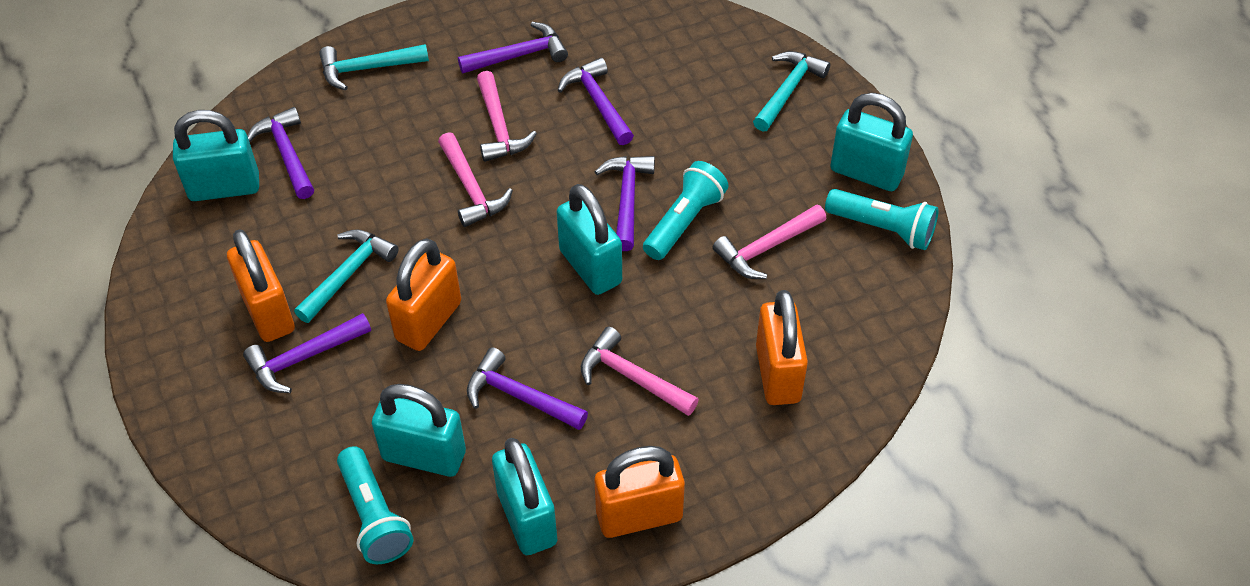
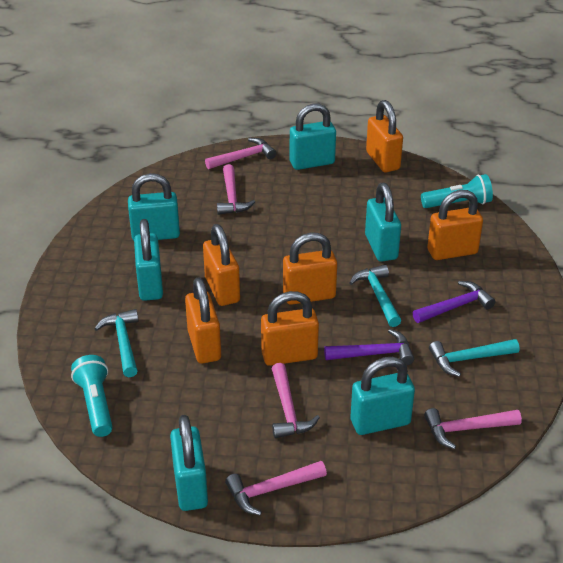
orange padlock: [227,229,295,342] [386,238,461,351] [594,446,685,538] [756,290,808,405] = 4 -> [185,277,221,364] [203,224,240,306] [261,291,319,366] [283,233,337,305] [366,100,403,172] [427,190,483,260] = 6
pink hammer: [438,132,513,227] [477,71,537,162] [581,327,699,416] [713,204,826,279] = 4 -> [205,138,276,169] [217,164,255,215] [225,461,327,516] [272,363,320,439] [424,408,522,449] = 5
purple hammer: [243,313,371,393] [247,107,314,199] [458,22,568,73] [467,347,588,430] [558,58,634,145] [595,156,655,251] = 6 -> [324,329,414,365] [413,281,496,323] = 2
turquoise flashlight: [337,446,414,564] [643,161,729,260] [825,189,939,250] = 3 -> [71,355,113,437] [421,174,493,208] = 2
turquoise padlock: [173,110,259,201] [372,384,466,477] [492,438,557,555] [557,184,622,295] [830,93,913,191] = 5 -> [128,173,180,241] [134,219,163,301] [170,415,208,511] [290,103,336,170] [350,357,415,435] [365,183,401,262] = 6

